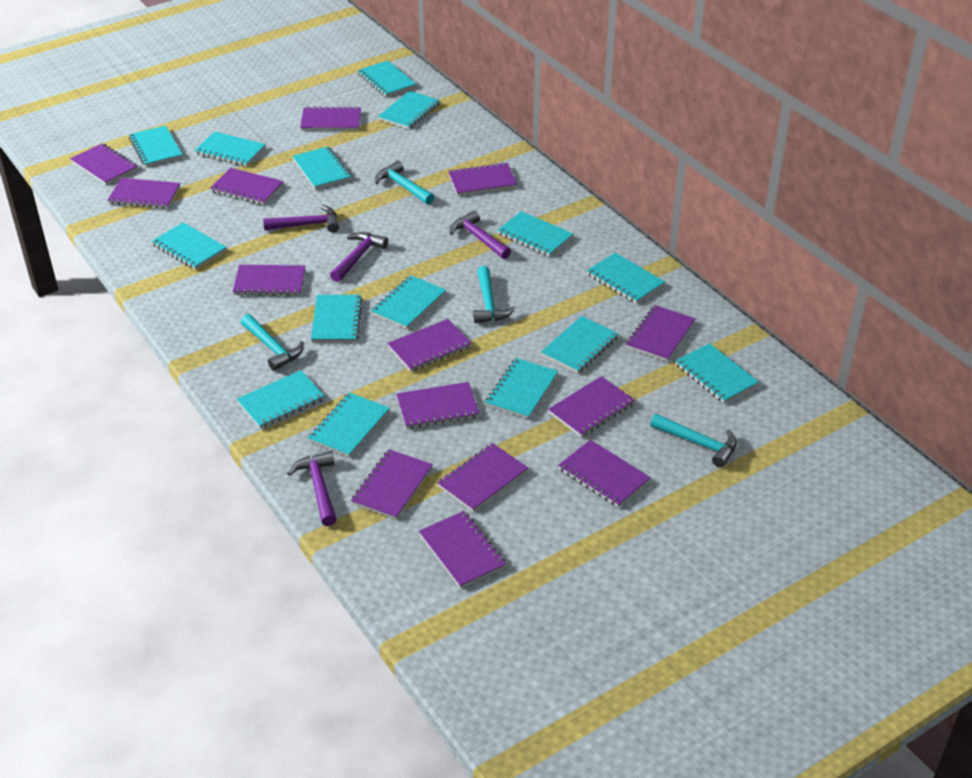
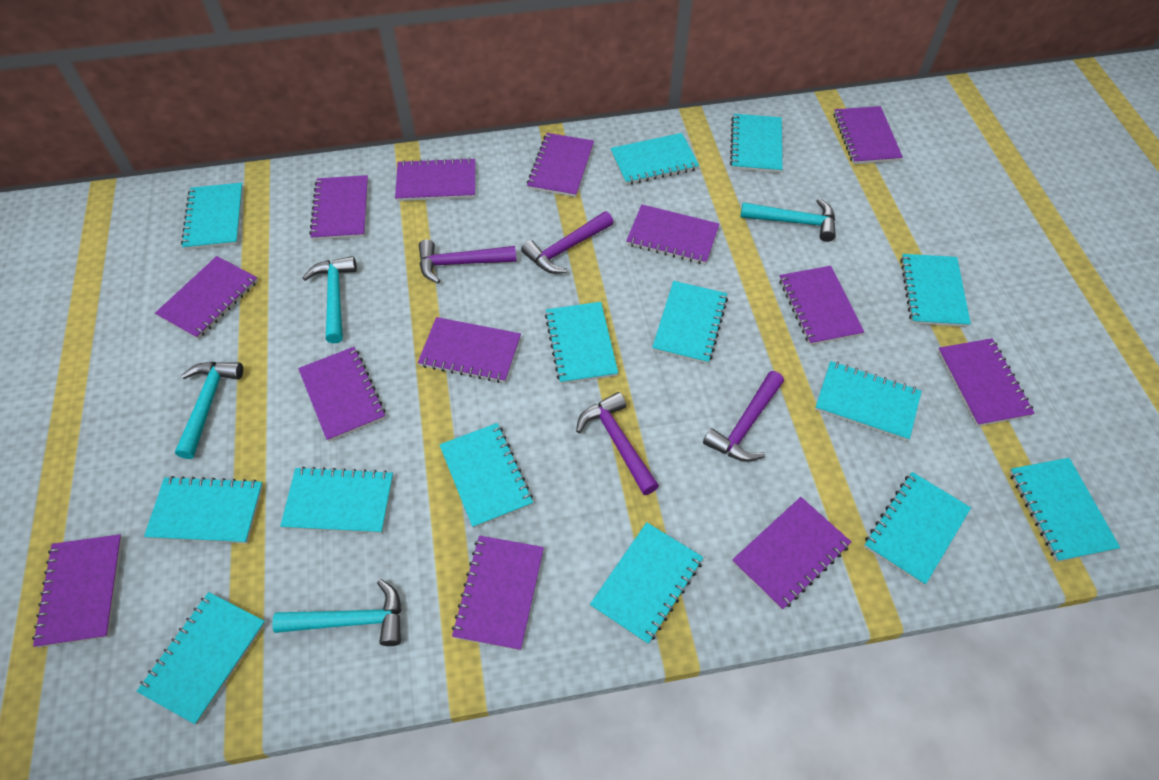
purple notebook: [70,143,138,185] [107,178,180,209] [210,168,284,205] [233,265,306,296] [300,106,361,131] [351,449,433,520] [387,319,472,372] [397,382,480,429] [419,511,506,588] [437,443,528,512] [448,162,517,196] [548,376,635,437] [558,440,651,507] [626,305,696,362] = 14 -> [32,534,123,648] [155,256,258,339] [298,347,386,442] [309,175,368,240] [395,158,475,201] [418,317,521,383] [452,535,544,651] [527,133,594,197] [626,204,719,264] [732,497,851,610] [779,266,864,345] [834,106,903,164] [938,338,1035,426] = 13
turquoise notebook: [129,126,183,167] [151,222,227,270] [194,132,266,167] [236,370,325,429] [292,147,351,189] [308,392,390,457] [311,295,363,342] [357,61,416,97] [371,275,446,329] [378,91,440,129] [485,358,559,419] [497,211,573,257] [541,316,619,373] [586,253,665,304] [675,343,759,403] = 15 -> [137,592,266,725] [144,476,263,544] [181,183,243,250] [280,466,393,534] [439,423,533,528] [545,302,618,384] [590,522,703,644] [610,133,699,185] [652,281,728,364] [730,114,782,173] [815,361,922,441] [864,472,971,585] [900,254,971,327] [1010,458,1120,562] = 14

